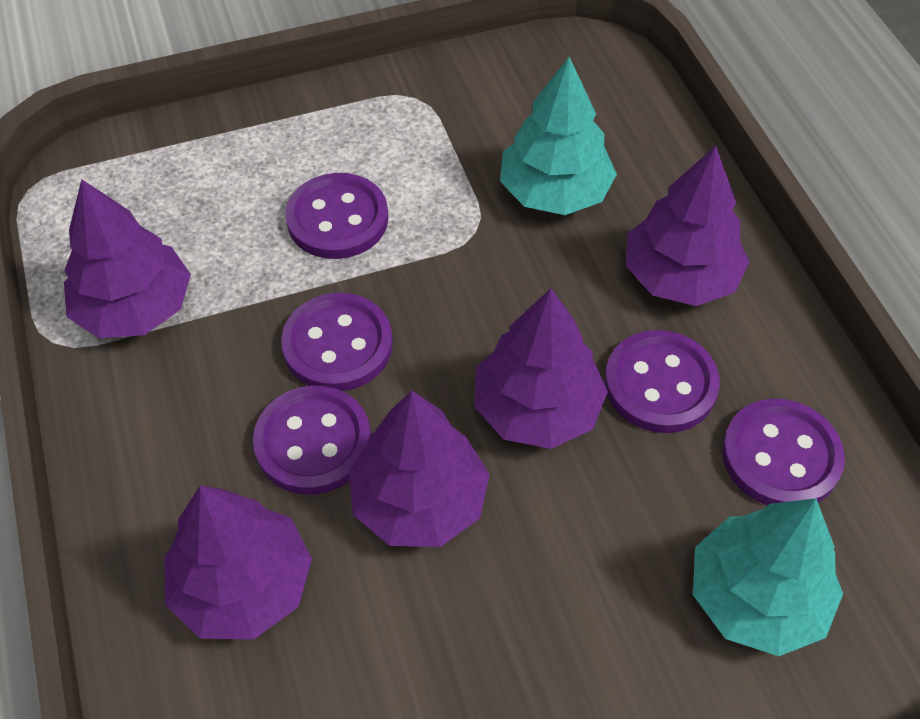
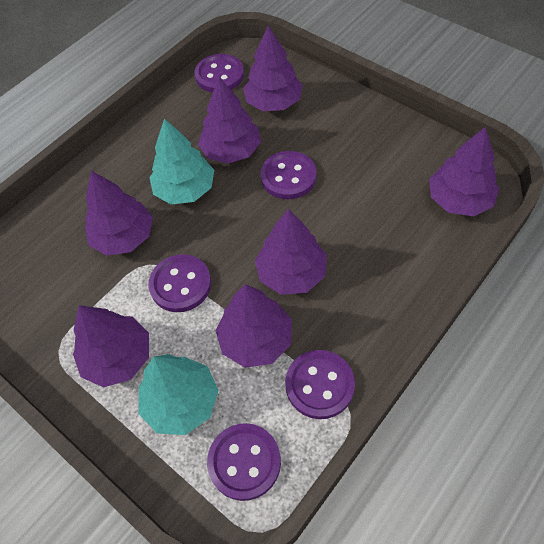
purple tree: [64,179,191,338] [164,485,312,640] [349,391,490,547] [474,288,608,449] [626,146,750,306] = 5 -> [73,305,149,387] [85,171,153,256] [198,77,261,163] [215,284,292,368] [243,25,303,111] [255,209,327,295] [429,127,499,216] = 7

